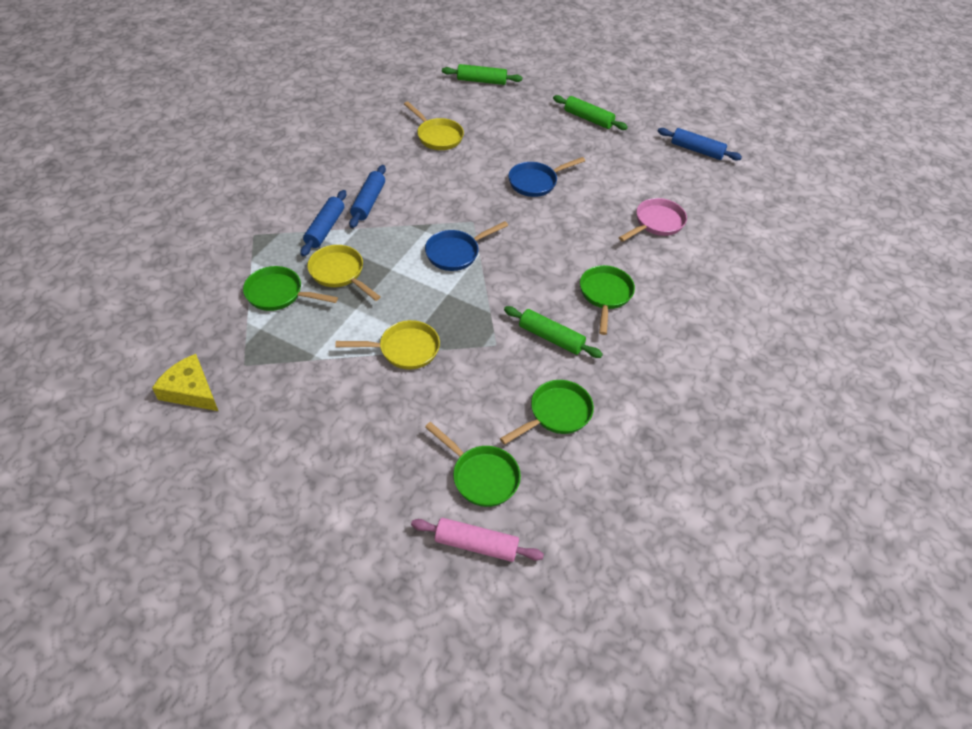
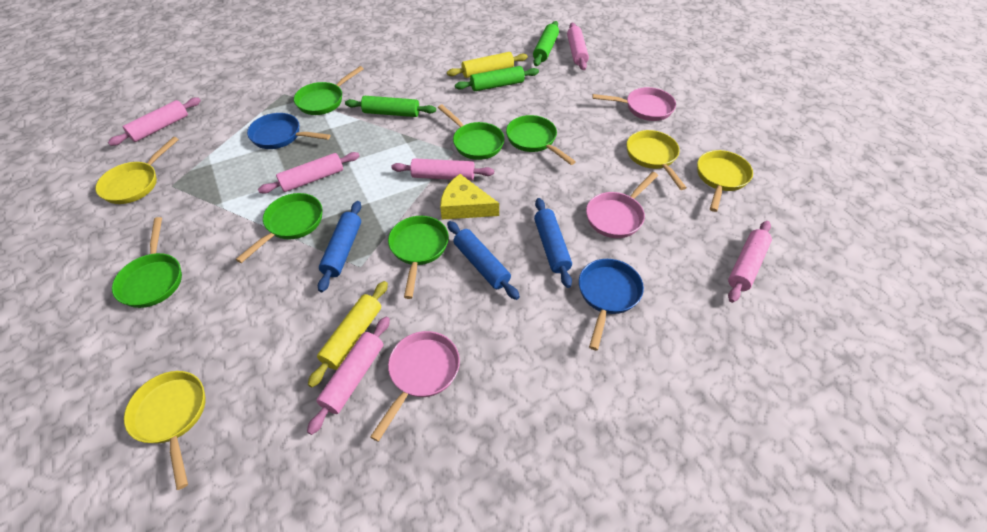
green pan: [243,266,338,311] [425,422,521,507] [500,380,594,445] [580,265,635,335] = 4 -> [112,217,182,308] [236,193,322,263] [294,66,364,115] [388,216,449,299] [438,105,505,160] [506,115,576,165] = 6
pink pan: [619,198,687,242] = 1 -> [370,331,460,442] [586,172,658,238] [592,87,676,121] = 3
pink rolling pin: [411,518,544,562] = 1 -> [108,98,201,146] [258,152,359,194] [307,317,390,435] [391,158,494,181] [567,23,589,70] [728,221,772,303] = 6
yellow pan: [307,245,381,301] [336,320,440,370] [404,101,464,150] = 3 -> [95,137,179,204] [124,371,206,490] [627,130,687,190] [697,150,753,212] = 4
yellow rolling pin: none = 0 -> [308,281,388,387] [447,52,528,78] = 2

